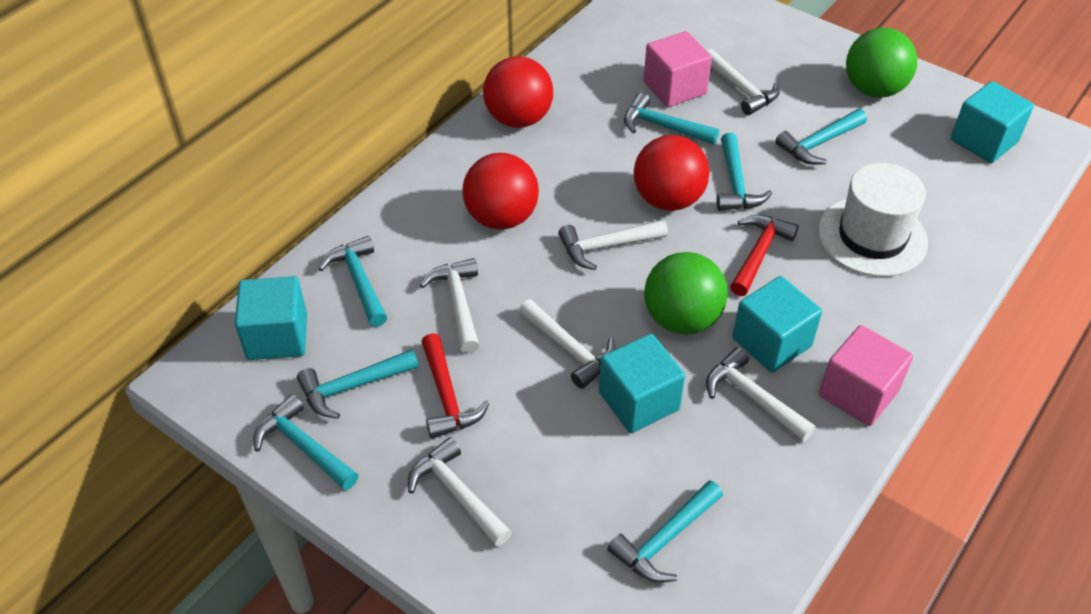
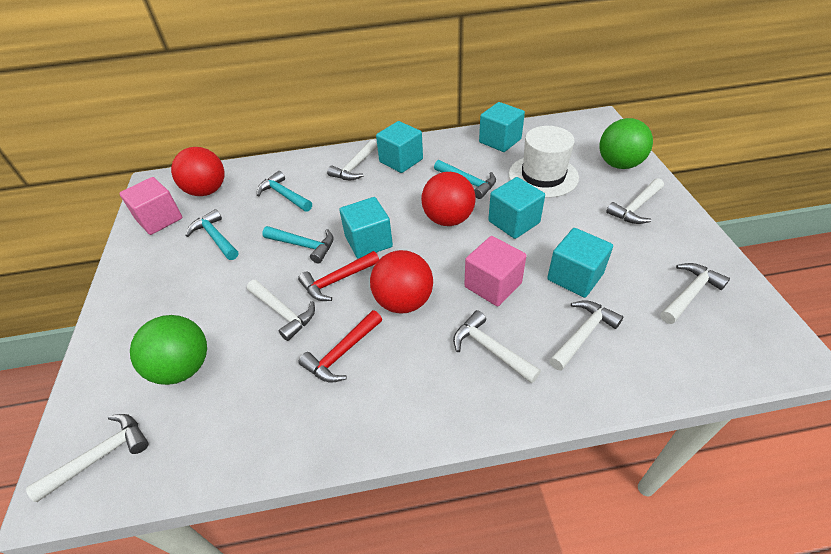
turquoise cube: [235,276,307,360] [599,334,685,433] [733,276,822,373] [951,81,1034,163] = 4 -> [339,197,393,259] [376,121,423,173] [479,102,525,152] [488,177,545,239] [547,228,613,298] = 5
turquoise hammer: [254,394,358,490] [297,349,419,419] [318,236,387,327] [607,480,723,583] [624,92,719,145] [717,133,772,211] [775,109,867,165] = 7 -> [185,209,238,260] [257,171,312,212] [262,226,334,263] [434,160,496,199] = 4
white hammer: [408,437,512,546] [420,258,479,353] [518,299,616,389] [558,219,668,270] [706,347,815,442] [707,49,780,115] = 6 -> [26,414,149,502] [247,280,315,341] [327,139,377,180] [453,310,541,383] [549,300,623,371] [606,178,664,224] [660,263,730,324] = 7

